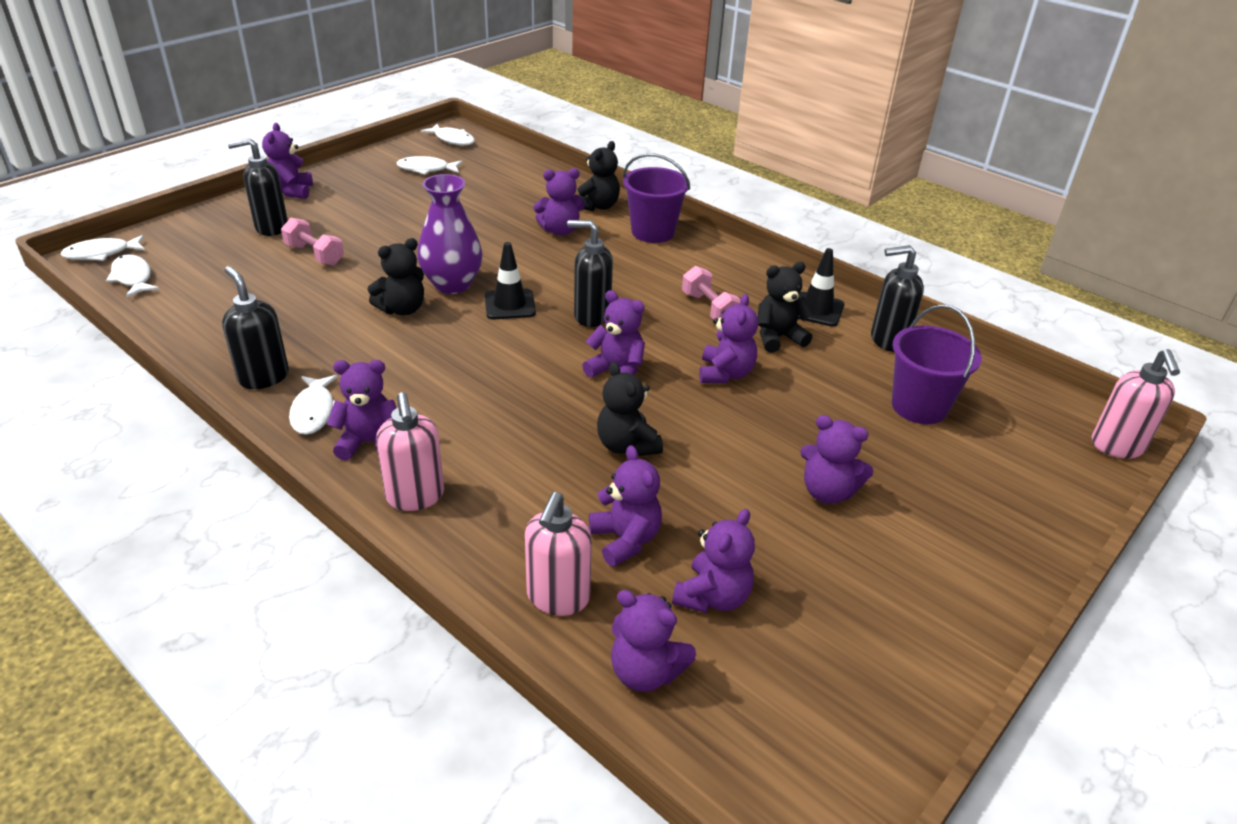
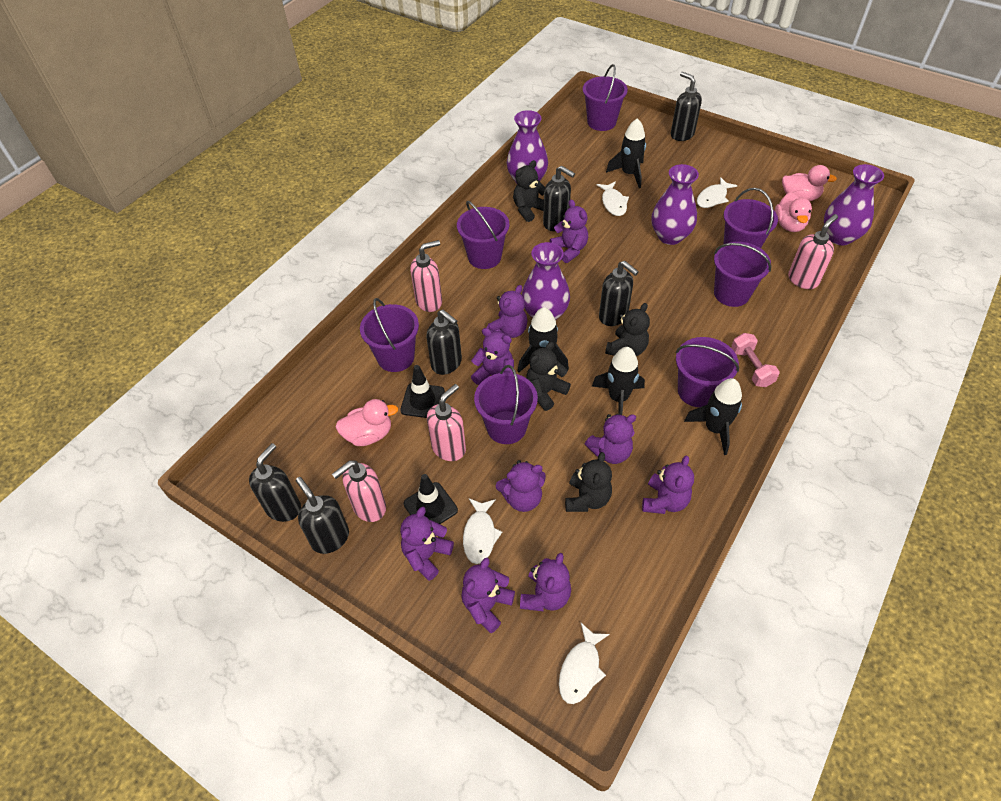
black rocket: none = 0 -> [518,307,569,373] [592,347,645,415] [606,118,646,188] [684,378,742,455] = 4
black soap dispenser: [222,266,289,389] [227,138,288,236] [567,220,613,327] [871,245,924,352] = 4 -> [249,443,301,522] [296,477,349,554] [426,310,462,375] [543,166,575,231] [599,261,639,326] [671,72,702,141] = 6
pink duck: none = 0 -> [336,399,398,446] [775,192,812,232] [782,165,837,201] = 3
pink dumbbell: [281,218,344,265] [682,266,741,320] = 2 -> [731,333,780,387] = 1
pink soap dispenser: [376,392,444,511] [525,492,592,616] [1092,349,1180,459] = 3 -> [332,460,386,522] [410,240,442,312] [427,384,466,461] [788,214,838,289] = 4
purple bucket: [623,153,690,243] [892,304,982,424] = 2 -> [360,298,419,372] [457,201,509,269] [474,365,538,444] [583,64,628,131] [676,337,739,407] [714,242,771,307] [723,188,778,248] = 7
purple vase: [417,174,483,294] = 1 -> [507,110,548,184] [522,242,570,320] [652,164,699,245] [824,164,884,245] = 4
white fish: [61,235,145,261] [106,254,159,298] [289,375,338,435] [397,156,463,175] [421,124,475,145] = 5 -> [463,498,502,564] [559,623,610,704] [597,181,629,216] [697,177,737,208] = 4

